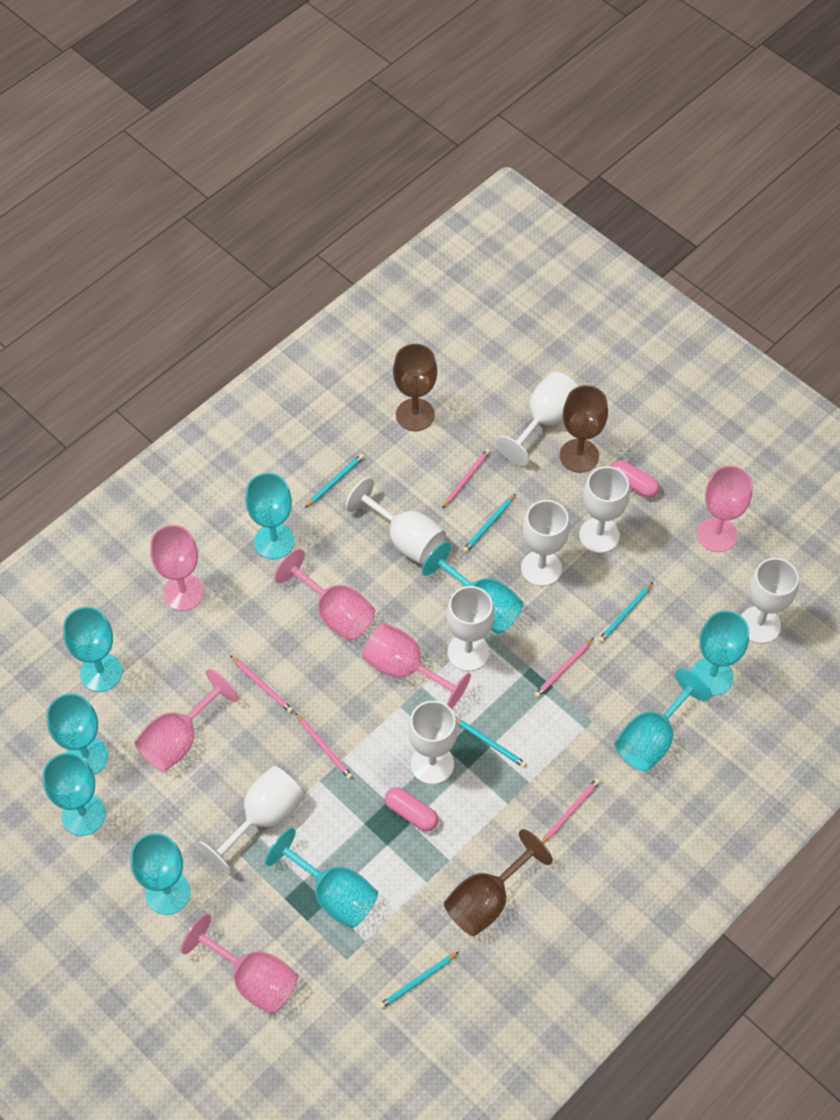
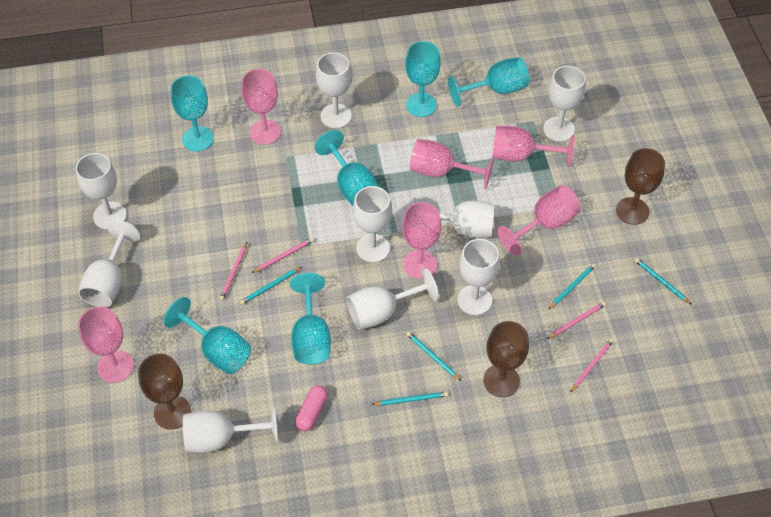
pink capsule: [385,787,439,831] [610,460,660,498] = 2 -> [295,385,328,431] = 1
pink pencil: [230,656,293,713] [295,713,353,779] [442,449,490,508] [534,638,594,698] [541,778,600,843] = 5 -> [219,242,247,301] [252,238,313,273] [547,302,606,339] [570,339,614,392] = 4
turquoise goblet: [43,752,106,836] [46,693,108,775] [63,607,122,692] [131,833,190,915] [245,473,295,559] [265,828,378,928] [422,542,523,634] [615,668,712,771] [692,610,749,696] = 9 -> [163,297,251,374] [170,75,214,151] [290,273,331,365] [315,130,379,206] [405,41,441,117] [448,57,529,107] = 6
white goblet: [198,766,305,875] [346,477,446,565] [408,701,458,785] [446,586,494,671] [496,372,578,466] [521,500,570,586] [579,466,630,553] [741,558,799,644] = 8 -> [76,153,127,230] [78,220,141,307] [183,406,278,453] [316,52,352,128] [347,268,439,330] [353,186,392,263] [412,197,494,238] [457,239,500,315] [543,66,585,142] = 9

